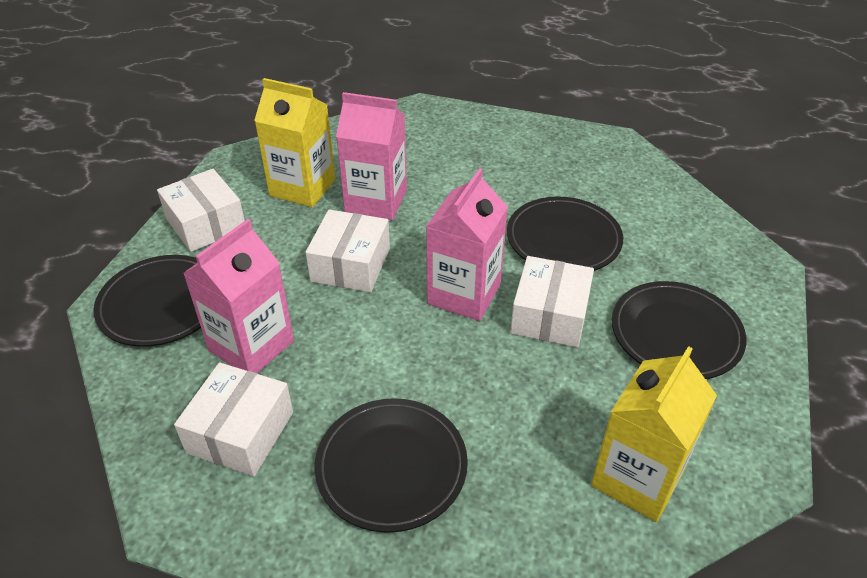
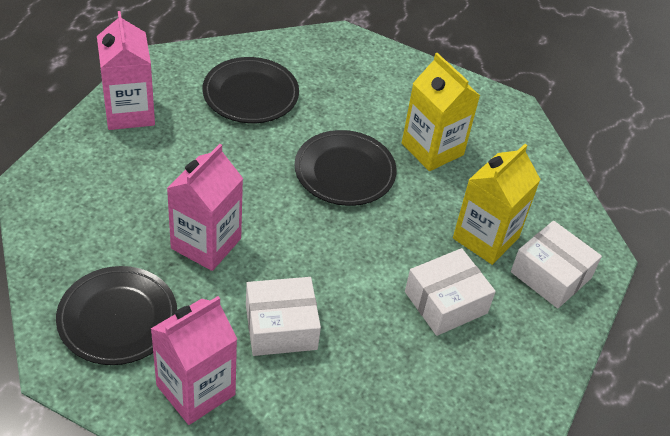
black plate: [93,255,201,347] [315,398,468,533] [507,197,623,271] [612,281,746,379] = 4 -> [56,266,177,365] [203,57,299,123] [295,130,397,206] = 3
white box: [157,169,245,252] [174,363,293,476] [305,210,390,292] [510,256,594,347] = 4 -> [246,277,321,356] [405,248,496,336] [511,221,602,308] = 3

